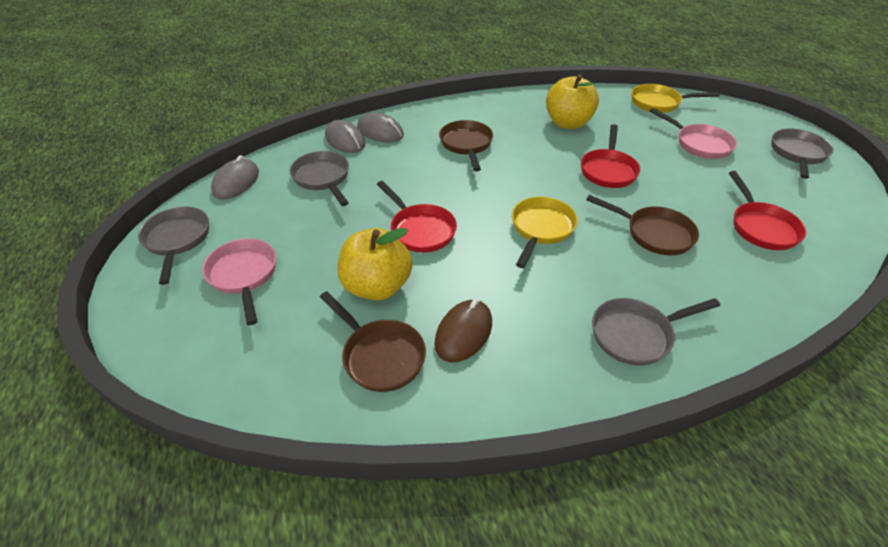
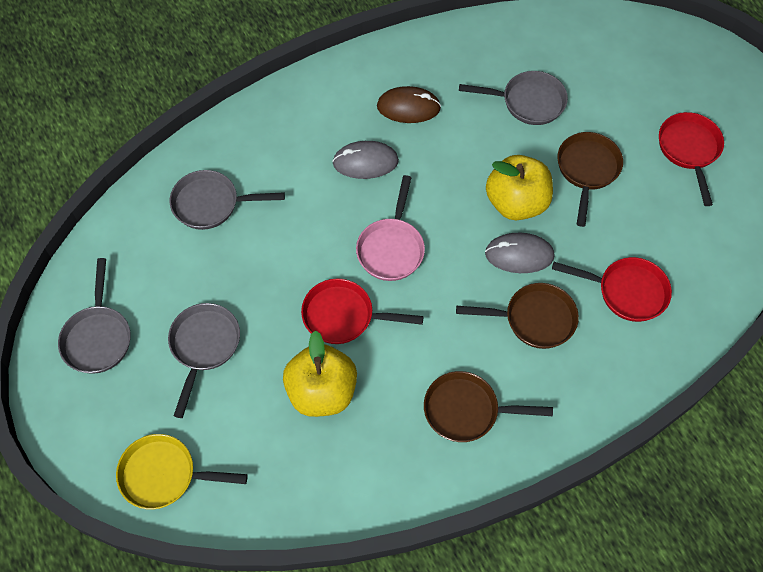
grey mouse: [211,155,259,199] [325,120,366,153] [357,113,404,142] = 3 -> [332,141,399,179] [485,233,555,273] = 2
pink pan: [202,238,276,325] [650,108,737,159] = 2 -> [356,175,425,281] = 1
yellow pan: [512,197,578,268] [631,84,720,113] = 2 -> [116,434,248,510] = 1

